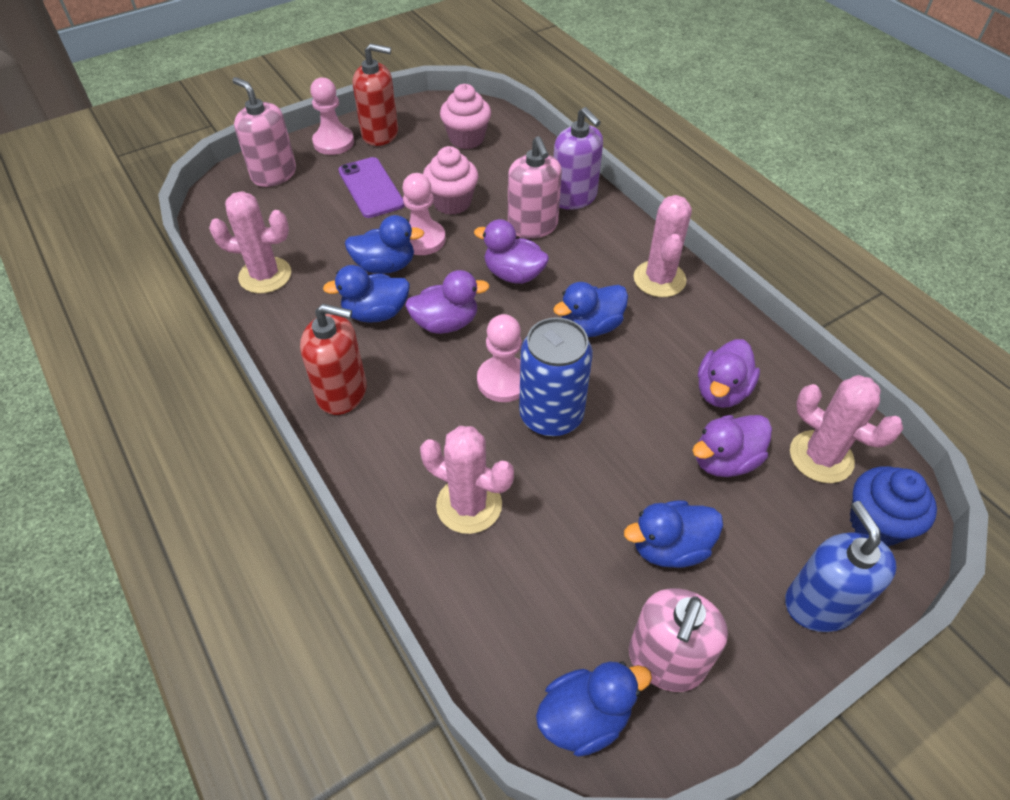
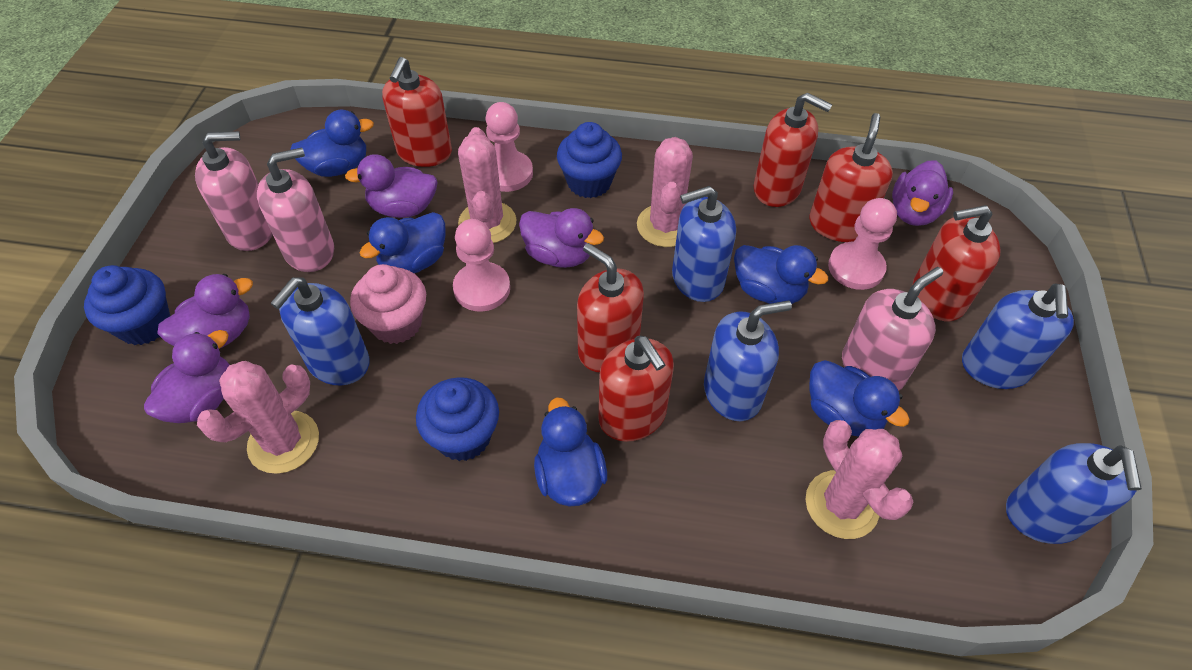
blue can: [519,317,593,436] = 1 -> none = 0
blue cupcake: [850,466,937,546] = 1 -> [84,265,170,345] [416,377,499,461] [557,122,622,198] = 3
blue soap dispenser: [785,501,897,632] = 1 -> [270,277,370,386] [672,186,736,302] [704,301,792,421] [962,284,1074,389] [1006,443,1142,544] = 5
pink cupcake: [423,146,478,215] [440,84,491,149] = 2 -> [350,264,426,344] = 1
purple duck: [405,270,490,334] [474,219,549,284] [692,415,772,477] [698,339,760,408] = 4 -> [144,330,230,423] [157,274,253,348] [345,154,437,218] [519,208,604,268] [892,160,953,226] = 5
purple phone: [338,157,405,218] = 1 -> none = 0
purple soap dispenser: [554,107,603,210] = 1 -> none = 0
red soap dispenser: [300,304,367,415] [353,43,398,146] = 2 -> [382,57,452,167] [577,243,644,373] [599,336,674,442] [754,93,833,207] [809,113,893,242] [913,205,1001,321] = 6

